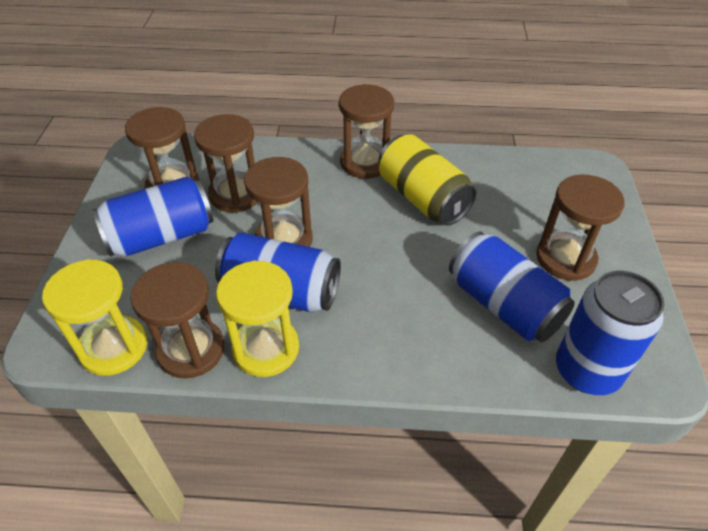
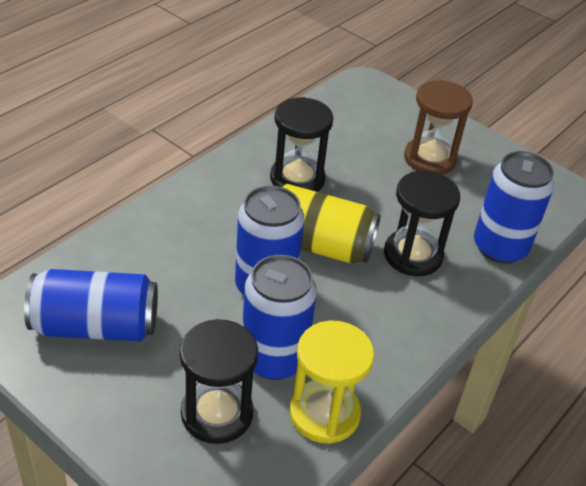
black hourglass: none = 0 -> [180,319,258,444] [270,97,334,192] [384,171,460,276] = 3
brown hourglass: [125,107,199,189] [130,262,224,379] [194,114,258,213] [244,157,313,247] [339,84,394,179] [536,175,625,281] = 6 -> [404,80,473,175] = 1
yellow hourglass: [42,259,147,376] [216,261,299,377] = 2 -> [290,321,374,444] = 1

